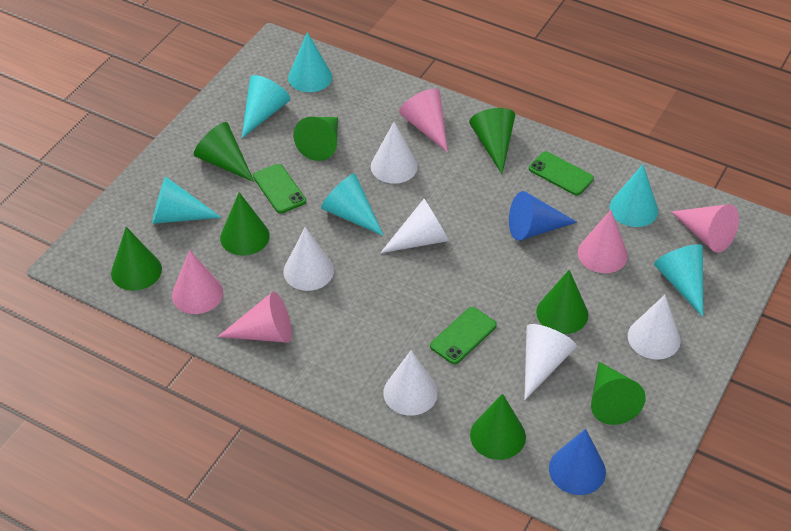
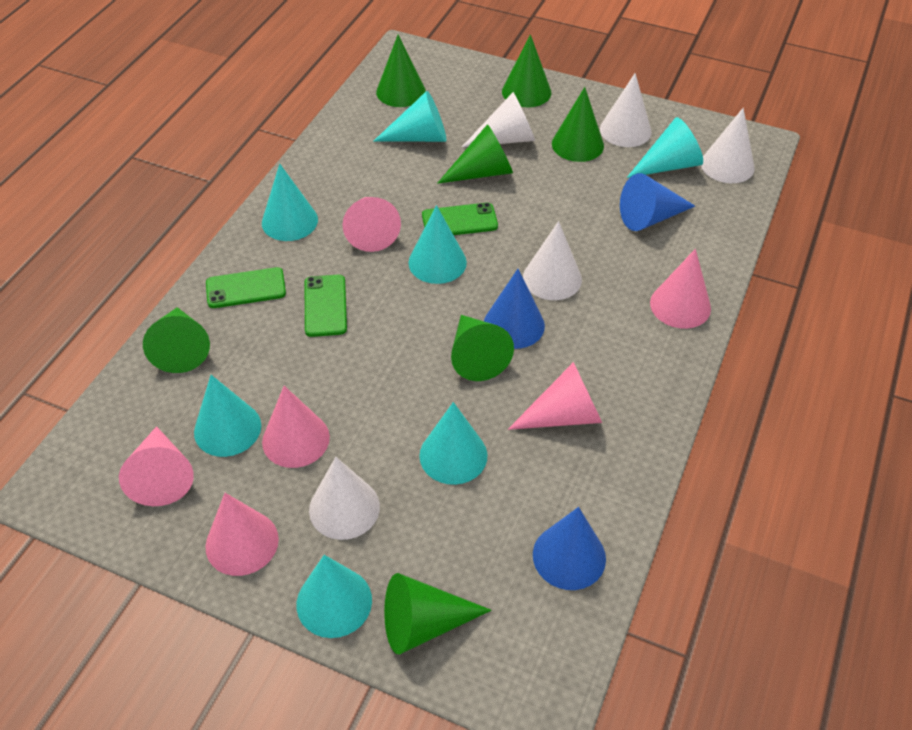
blue cone: [509,191,577,241] [549,429,606,495] = 2 -> [484,269,545,349] [533,507,606,590] [620,173,695,231] = 3
green cone: [111,227,162,291] [194,122,254,182] [220,192,270,256] [293,117,338,161] [469,108,515,174] [470,394,526,460] [536,270,588,334] [591,362,646,425] = 8 -> [143,307,210,373] [376,35,426,107] [384,573,492,654] [437,124,513,184] [451,315,514,381] [502,34,551,107] [552,87,604,162] = 7
pink cone: [172,250,223,314] [218,292,292,343] [399,89,448,152] [578,210,628,273] [671,204,739,253] = 5 -> [119,426,194,506] [205,493,279,576] [262,386,330,468] [342,197,401,252] [508,362,602,430] [650,249,711,329] = 6
turquoise cone: [152,176,222,224] [242,75,290,138] [288,32,332,92] [321,173,384,236] [610,164,658,227] [654,244,703,317] = 6 -> [194,375,261,457] [262,164,318,241] [297,555,372,638] [373,91,446,142] [408,205,467,284] [419,402,487,485] [627,117,703,178] = 7
white cone: [284,227,334,291] [371,122,418,184] [380,199,449,253] [383,350,438,416] [524,324,577,400] [628,295,681,360] = 6 -> [309,457,380,540] [462,92,535,147] [523,221,582,300] [600,73,652,147] [701,108,755,183] = 5

